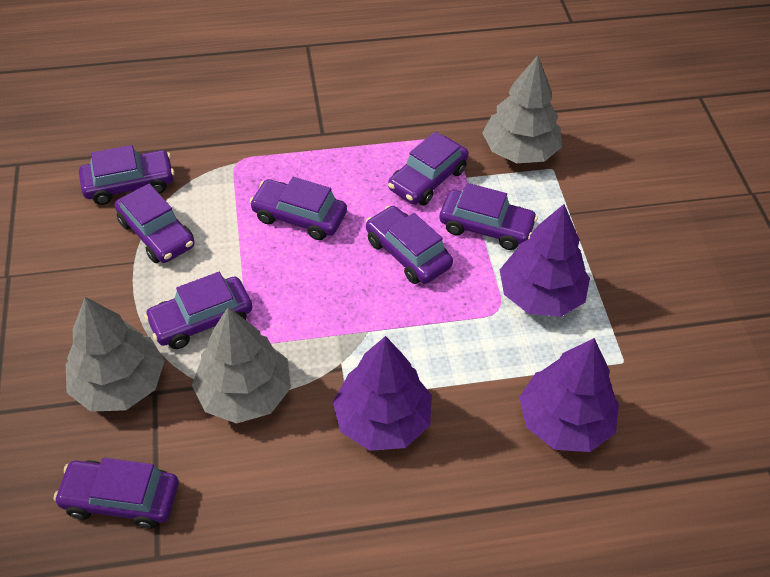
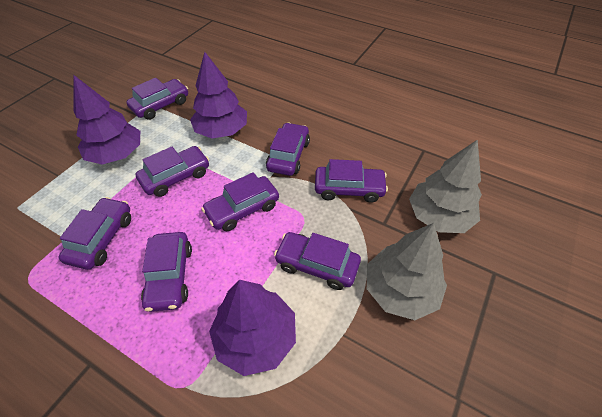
grey tree: [66,297,165,412] [192,307,291,424] [482,55,562,163] = 3 -> [367,223,447,320] [409,139,482,233] = 2

